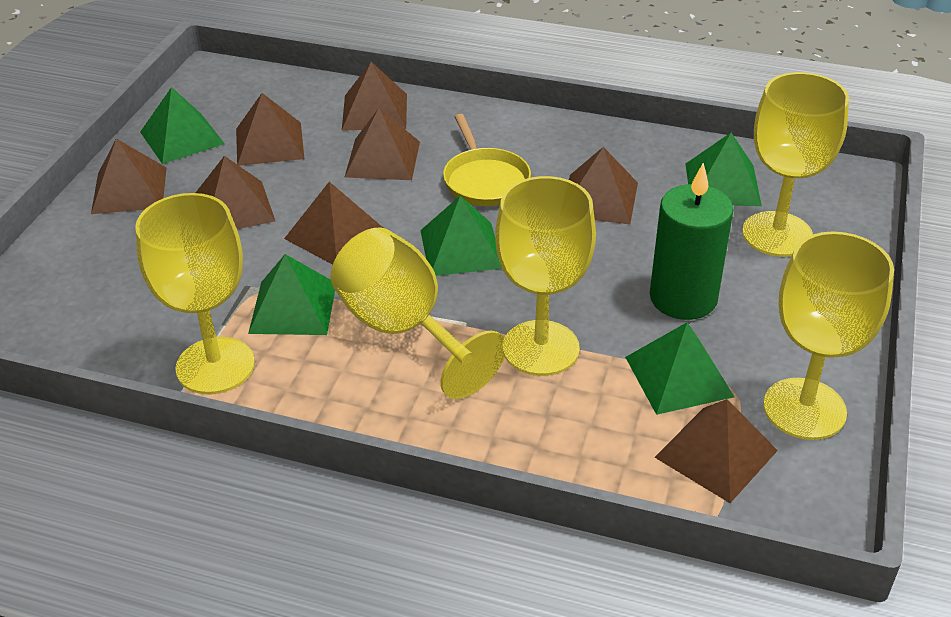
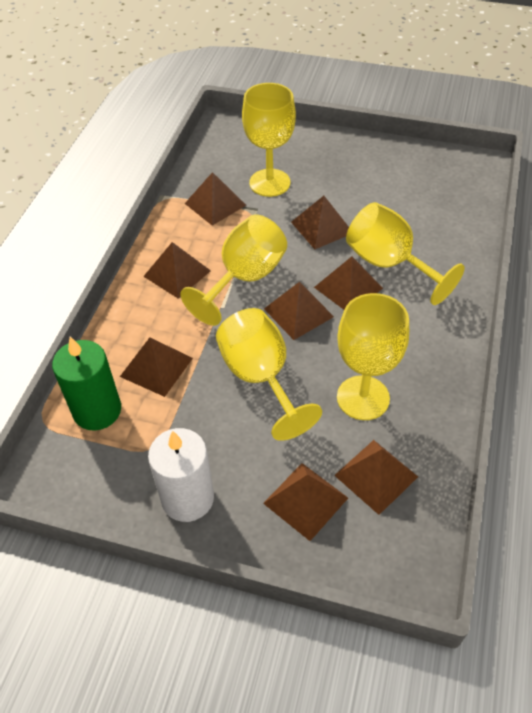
green pyramid: [140,87,225,164] [248,254,335,335] [420,196,502,276] [625,322,734,415] [686,132,762,206] = 5 -> none = 0
white candle: none = 0 -> [148,428,214,522] = 1
yellow pan: [443,114,531,206] = 1 -> none = 0

